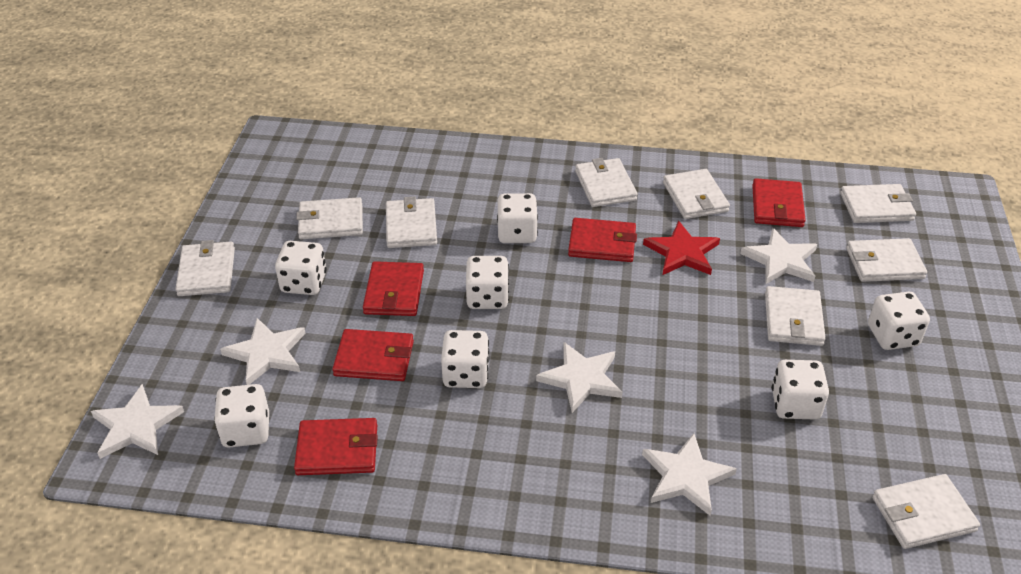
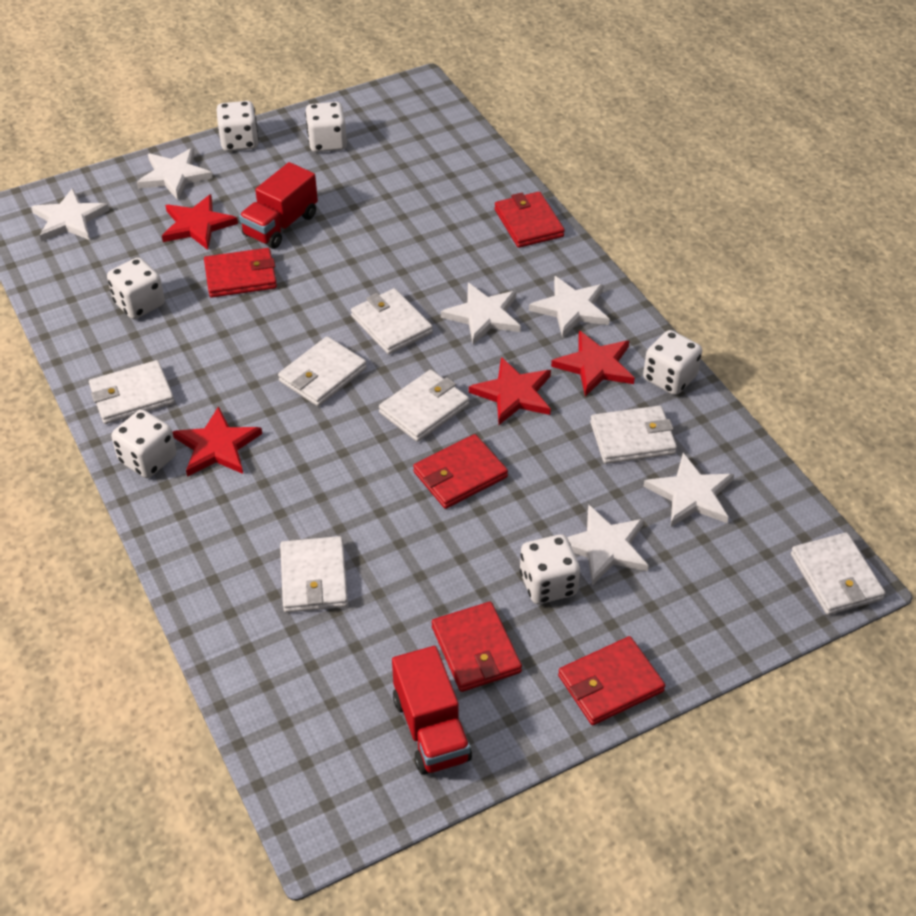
red star: [643,221,720,275] = 1 -> [162,194,238,250] [172,406,262,477] [469,357,551,425] [551,331,635,397] = 4
red truck: none = 0 -> [239,162,318,249] [392,646,472,775] = 2
white dice: [214,384,269,448] [275,241,327,295] [441,330,489,388] [466,256,509,309] [497,193,538,243] [772,360,829,420] [868,292,930,350] = 7 -> [107,257,165,319] [111,410,177,478] [217,101,259,151] [305,102,347,152] [520,534,580,604] [643,330,702,395] = 6
white star: [91,384,184,459] [220,318,306,385] [536,342,622,413] [642,433,737,516] [740,228,817,284] = 5 -> [31,188,109,242] [137,148,213,200] [441,283,521,345] [529,276,610,338] [567,505,649,585] [643,453,734,527] = 6
white wallet: [175,240,235,296] [296,197,363,239] [386,197,437,248] [575,158,638,207] [663,169,730,219] [765,286,826,346] [840,184,916,223] [846,238,927,282] [872,474,980,549] = 9 -> [89,360,174,424] [278,336,367,406] [280,536,348,613] [351,288,433,354] [379,370,469,442] [590,406,677,464] [791,532,885,615] = 7

